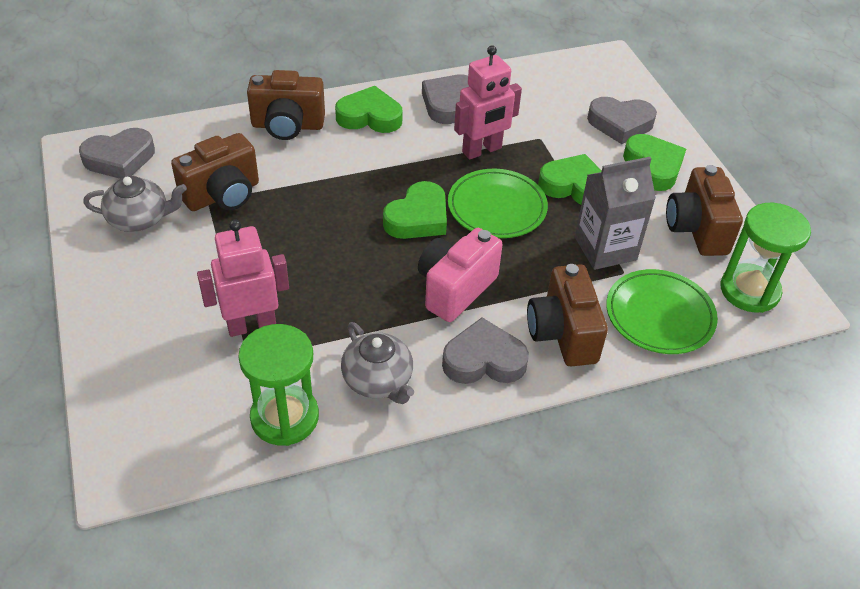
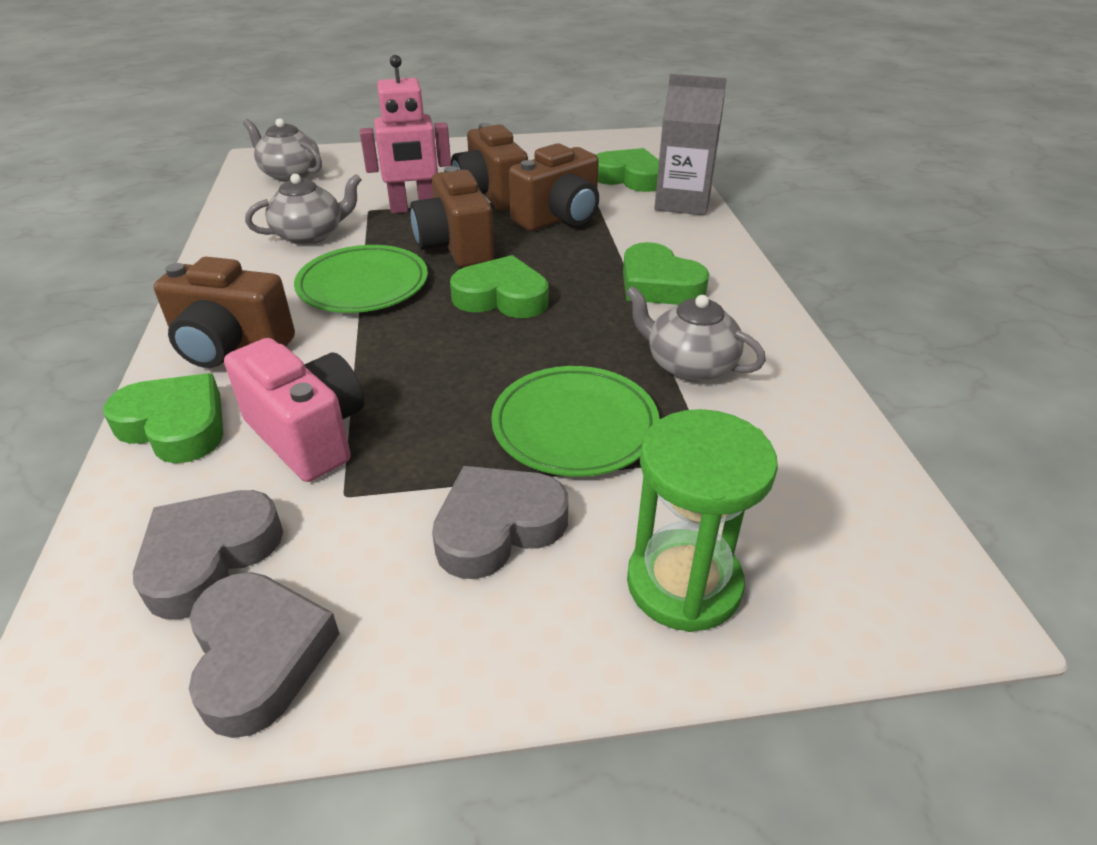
green hourglass: [238,324,319,446] [720,203,811,313] = 2 -> [627,409,778,632] = 1
grey heart: [79,128,155,179] [422,75,469,124] [442,318,529,384] [587,97,657,144] = 4 -> [133,490,283,619] [189,572,339,738] [432,466,568,579] = 3
grey teapot: [83,176,187,232] [341,322,414,404] = 2 -> [243,118,322,182] [245,174,362,245] [626,286,766,382] = 3
pink robot: [197,219,289,337] [454,46,522,159] = 2 -> [360,55,451,213] = 1

